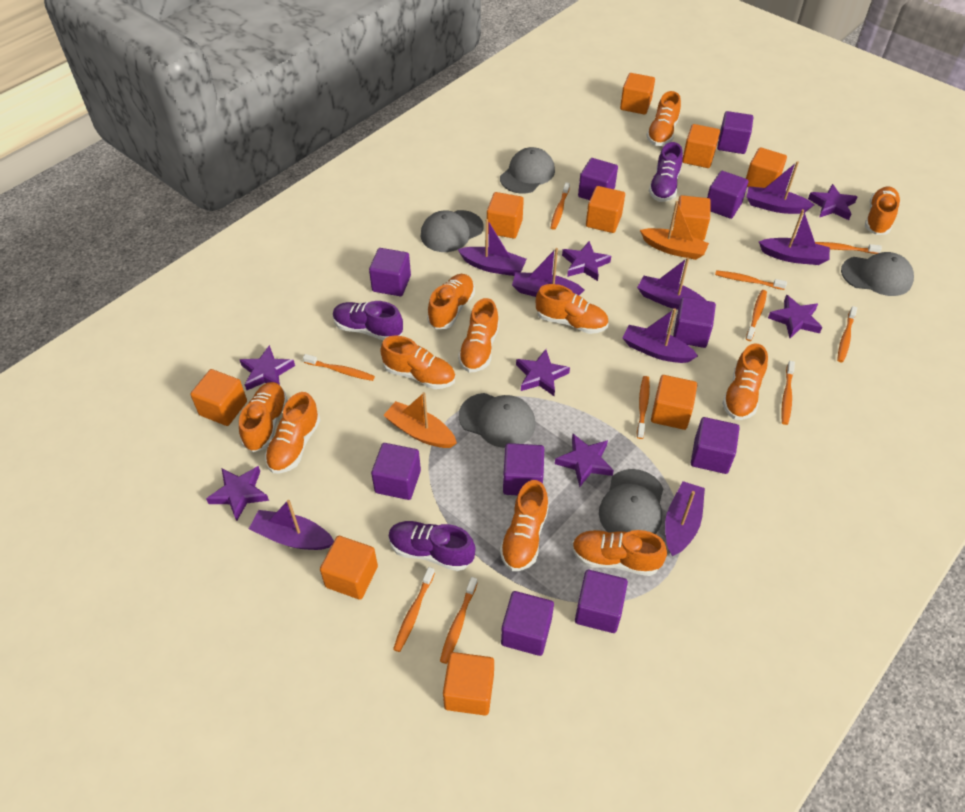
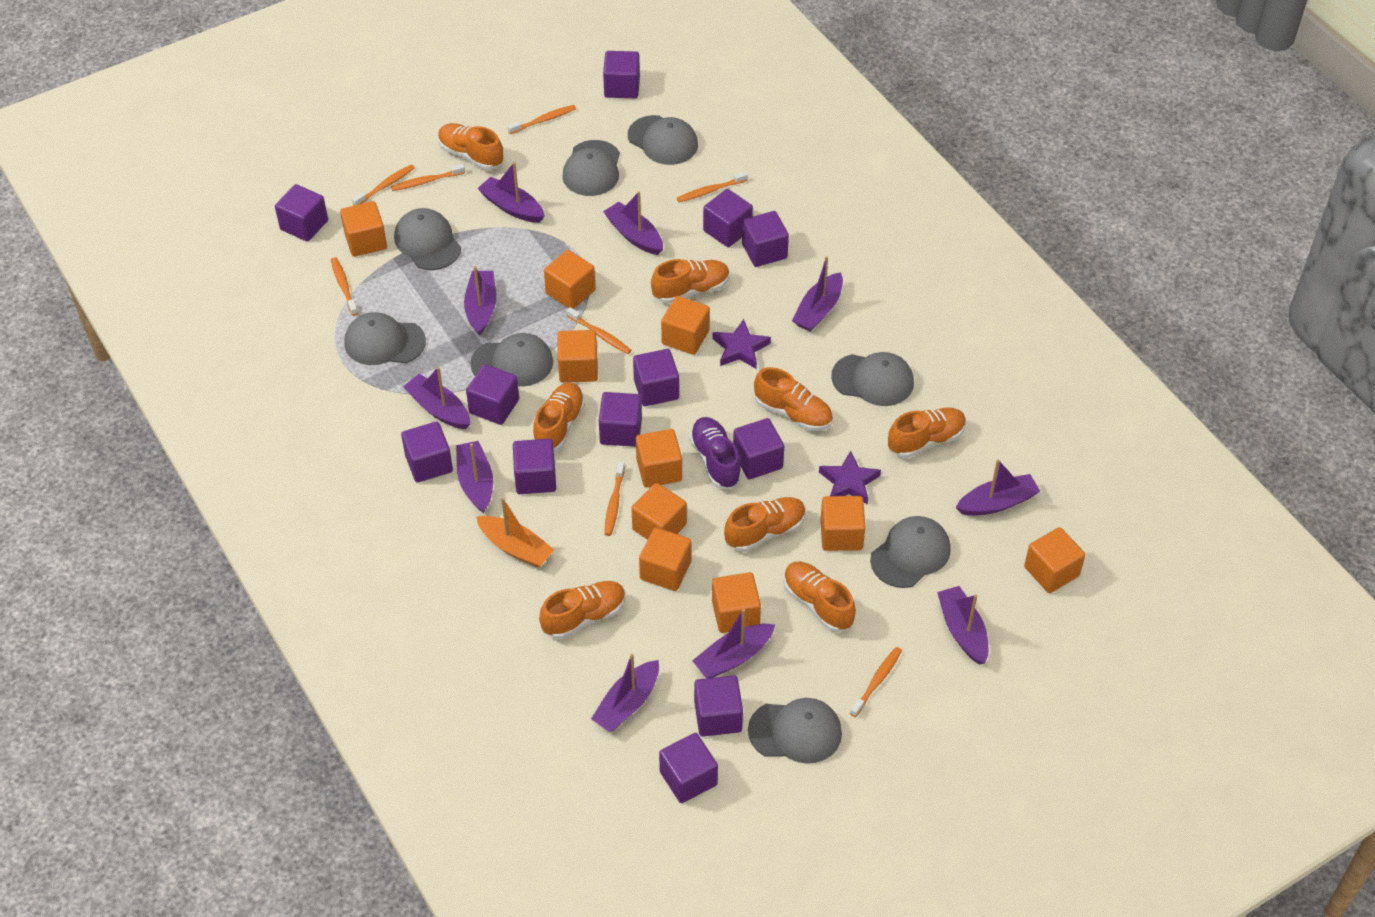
grey cap: [421,210,484,252] [459,393,536,448] [500,147,555,194] [599,469,663,534] [841,252,914,296] = 5 -> [344,312,426,365] [394,208,461,270] [470,333,553,387] [562,140,620,196] [628,115,698,165] [748,698,842,764] [831,352,914,406] [870,516,951,588] = 8
orange boat: [383,392,457,448] [640,201,709,260] = 2 -> [476,498,554,568] = 1
orange shoe: [239,382,288,452] [265,392,320,473] [380,335,455,389] [427,274,475,329] [458,298,499,372] [500,480,549,571] [536,284,609,334] [572,530,667,576] [646,91,681,146] [722,343,768,420] [865,186,901,235] = 11 -> [438,123,504,170] [532,383,585,452] [539,581,626,639] [651,259,730,304] [724,497,806,552] [754,367,833,431] [784,562,856,632] [888,408,966,458] = 8
orange toothbrush: [303,354,375,381] [393,567,435,652] [440,577,478,664] [551,182,570,230] [637,376,650,439] [715,270,787,290] [746,290,767,341] [781,361,795,425] [815,242,882,254] [837,306,857,362] = 10 -> [331,257,358,316] [352,164,415,206] [391,164,465,191] [507,105,576,134] [566,307,631,354] [604,461,625,536] [677,171,748,202] [850,647,902,717] = 8
purple boat: [249,500,334,550] [457,219,527,276] [512,248,584,297] [623,308,698,363] [637,257,706,310] [665,481,705,556] [747,161,814,214] [759,209,830,265] = 8 -> [403,367,470,429] [456,441,493,513] [464,266,496,335] [477,162,545,223] [591,654,659,732] [603,191,663,255] [692,609,775,678] [792,256,843,331] [937,586,989,665] [956,459,1040,516] = 10
purple cube: [369,248,411,296] [371,443,421,500] [501,591,554,656] [503,443,544,496] [575,570,628,633] [578,158,618,200] [673,297,716,348] [691,417,740,474] [707,171,749,219] [717,111,753,154] = 10 -> [275,184,328,242] [401,421,453,483] [466,364,519,425] [513,439,556,494] [599,392,642,447] [603,51,640,98] [633,349,679,406] [659,733,718,803] [694,675,743,737] [703,189,753,247] [733,418,784,479] [742,211,789,267] = 12
purple shoe: [333,301,403,340] [389,521,476,571] [649,142,683,202] = 3 -> [689,417,742,489] = 1
purple star: [206,466,269,521] [240,345,295,390] [516,349,570,396] [555,434,614,487] [562,241,611,281] [768,295,823,338] [808,184,857,220] = 7 -> [712,319,771,369] [819,451,881,505] = 2

